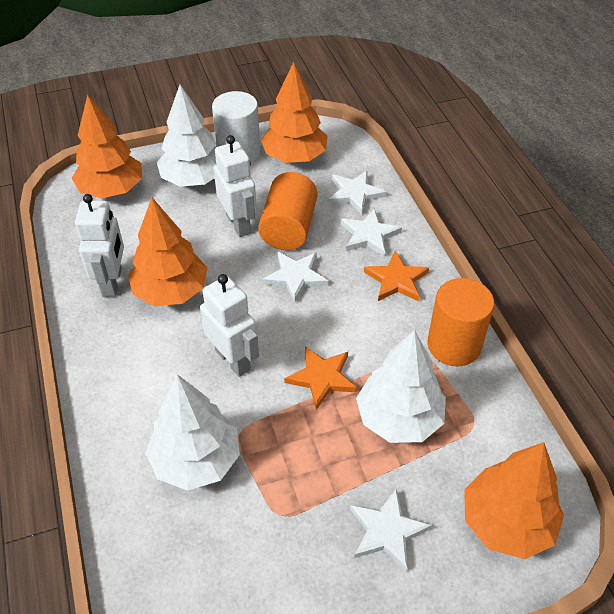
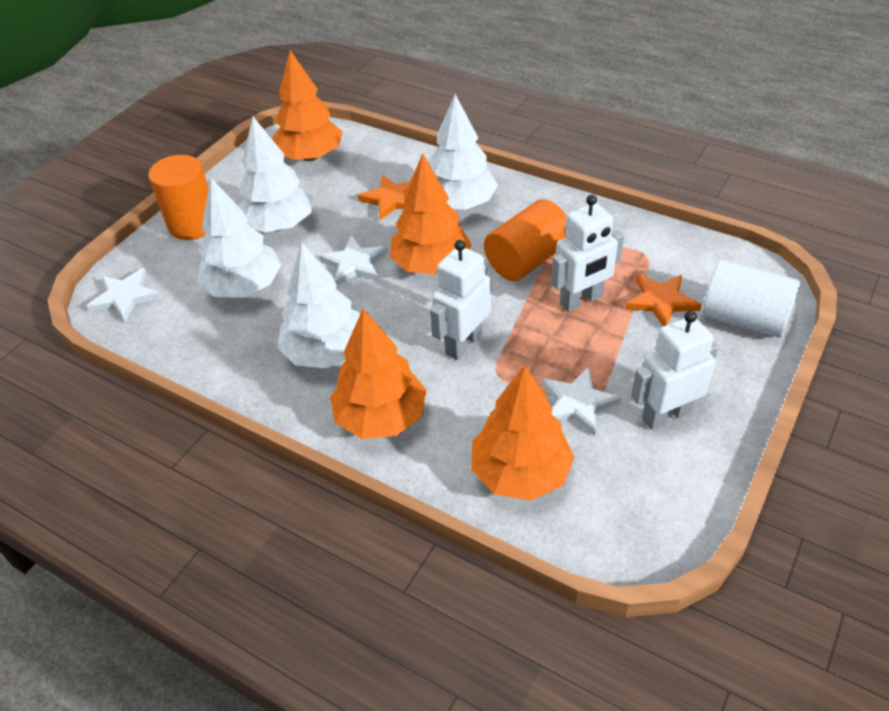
white star: [263,252,329,303] [328,171,387,215] [341,208,402,257] [350,489,432,571] = 4 -> [86,268,161,322] [319,235,388,286] [542,367,622,436] = 3
white tree: [145,374,240,491] [157,85,216,187] [356,330,446,443] = 3 -> [198,178,281,298] [238,117,313,233] [277,242,360,368] [428,94,498,210] = 4

